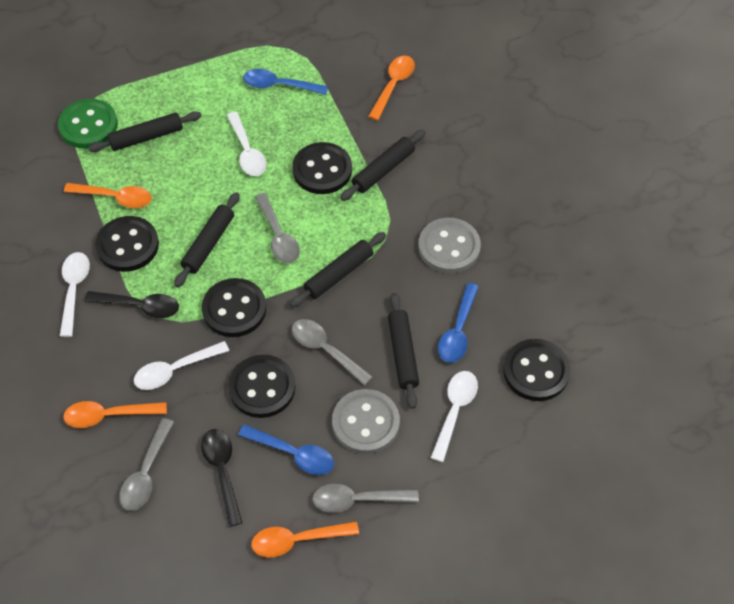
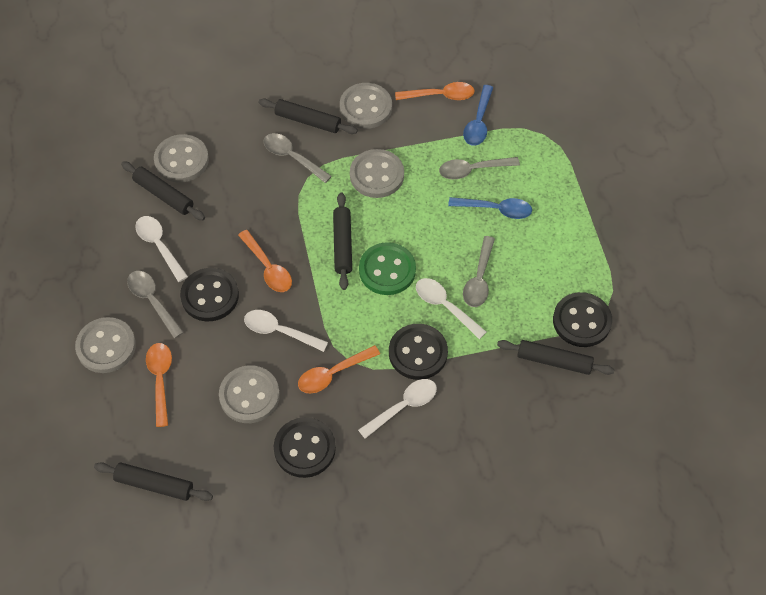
black button: [95,216,159,272] [202,278,267,337] [228,355,296,418] [292,142,352,194] [503,339,570,401] = 5 -> [180,268,239,322] [274,417,336,478] [389,324,448,380] [553,292,612,347] = 4
black spoon: [85,291,179,318] [201,429,243,527] = 2 -> none = 0
blue spoon: [238,424,334,475] [243,69,328,95] [438,283,479,363] = 3 -> [448,197,532,219] [463,85,493,146] = 2
grey button: [332,389,400,454] [418,218,481,273] = 2 -> [75,317,136,373] [154,134,209,183] [219,365,280,423] [340,83,392,129] [350,149,404,198] = 5

